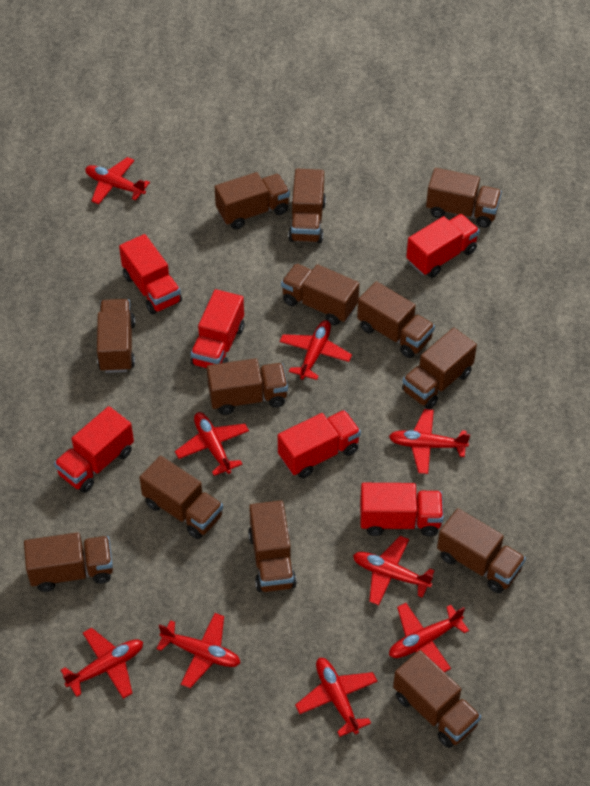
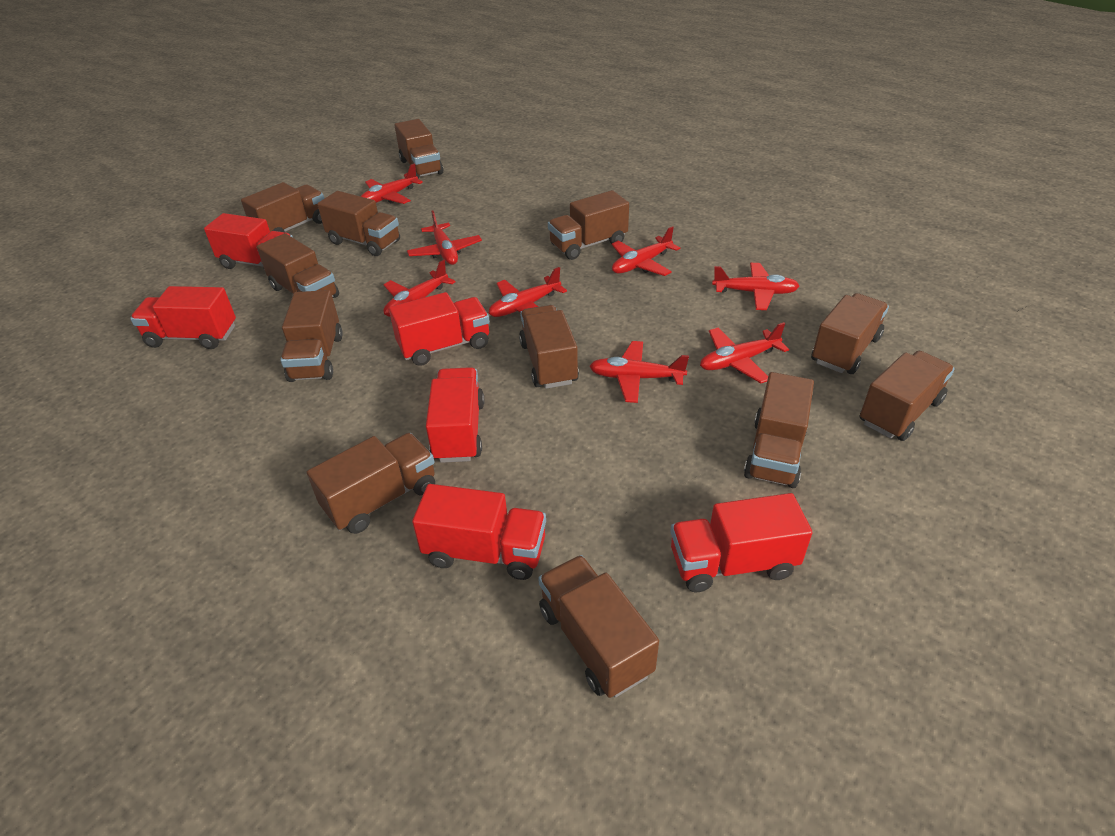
brown truck: [24,532,113,592] [97,299,135,373] [139,456,223,539] [207,358,288,415] [215,172,290,229] [248,500,297,592] [281,264,359,326] [288,169,326,243] [357,281,435,358] [393,650,481,748] [402,328,477,409] [426,168,502,228] [437,508,526,593] = 13 -> [241,182,325,232] [257,233,339,298] [280,290,343,382] [307,433,435,534] [317,191,400,256] [395,119,443,179] [519,305,579,389] [538,555,659,698] [548,190,629,260] [744,372,814,488] [811,293,889,374] [859,351,955,441] = 12
red plane: [61,628,143,699] [85,157,150,204] [156,613,240,688] [175,412,249,476] [280,320,352,380] [295,658,378,737] [353,536,435,605] [389,409,470,474] [389,603,469,672] = 9 -> [360,163,423,204] [384,260,456,317] [407,211,482,265] [488,267,567,317] [589,341,689,403] [611,226,680,276] [700,322,789,384] [712,263,799,310] = 8

